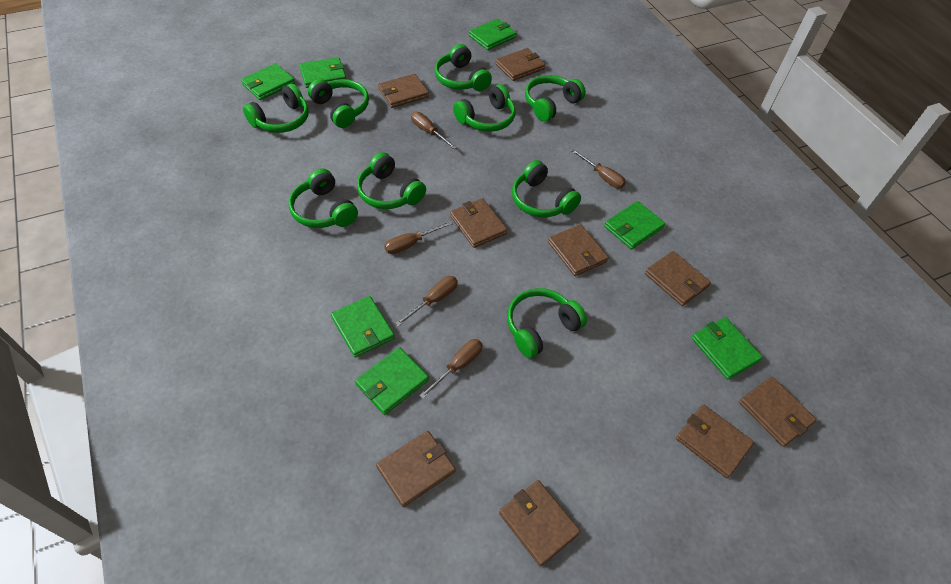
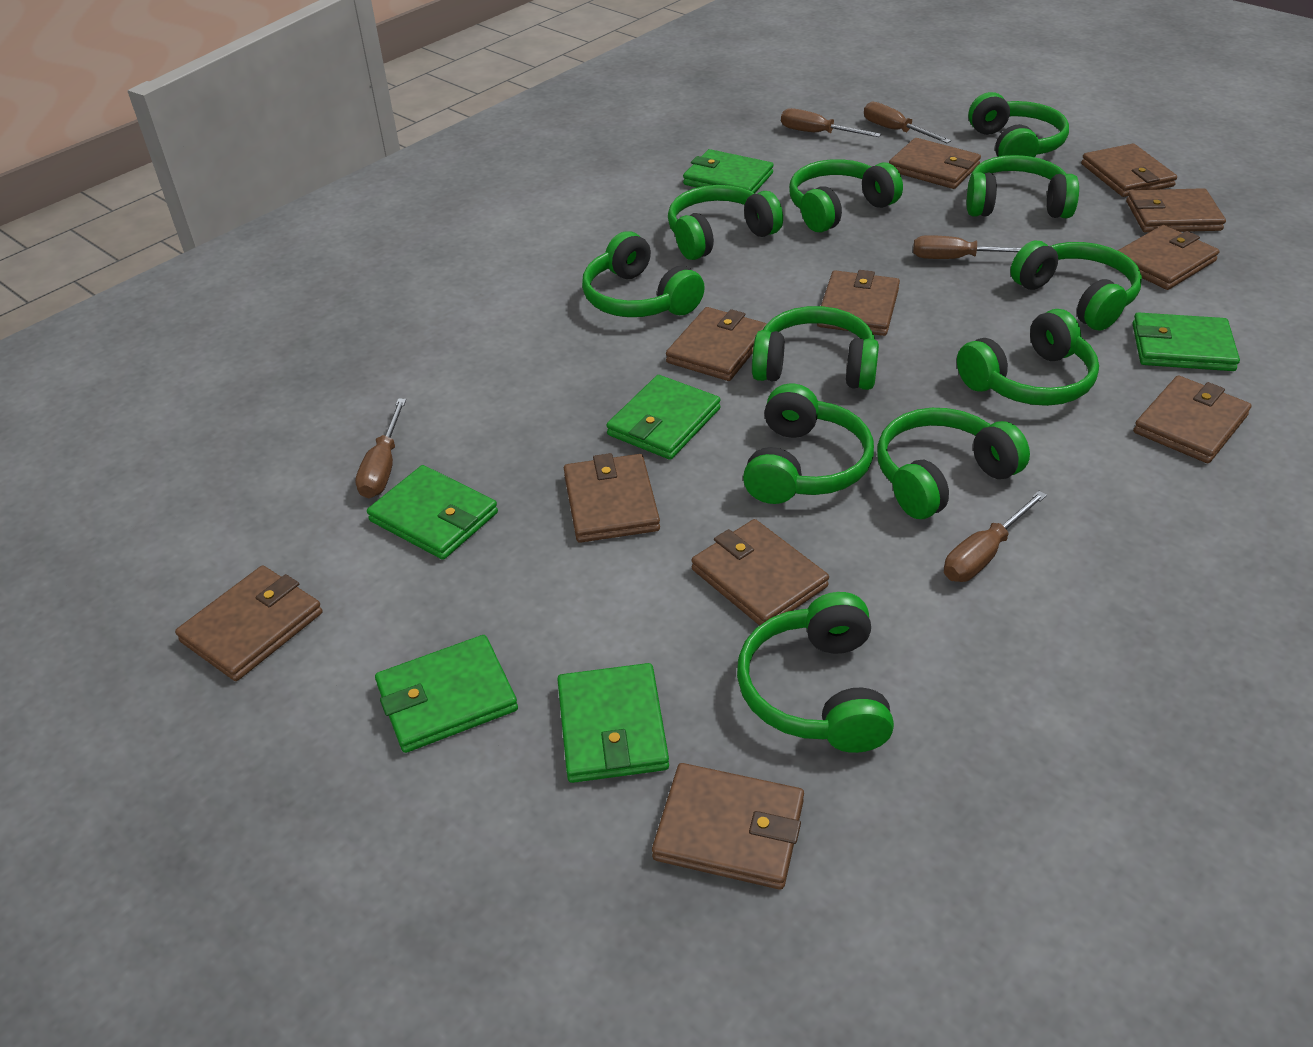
brown wallet: [376,431,456,507] [378,74,429,108] [450,198,507,248] [495,48,545,81] [499,480,581,567] [548,224,609,276] [645,251,711,306] [676,404,754,478] [739,377,817,447] = 9 -> [175,566,322,681] [564,453,660,543] [652,763,804,890] [666,307,767,381] [691,519,829,626] [817,270,900,336] [889,138,981,189] [1081,144,1177,197] [1117,225,1220,290] [1126,188,1226,233] [1133,376,1252,463] = 11
green headphones: [243,84,309,133] [289,168,358,228] [308,79,369,128] [357,152,426,209] [434,44,492,91] [453,84,516,132] [507,288,587,358] [512,160,581,217] [525,75,586,122] = 9 -> [582,231,705,317] [668,185,783,260] [737,592,894,753] [743,383,874,504] [752,306,879,390] [789,159,903,233] [877,408,1030,519] [957,309,1099,406] [967,155,1079,218] [968,92,1069,157] [1010,241,1142,330] = 11
green wallet: [241,63,295,100] [300,57,346,88] [331,296,395,357] [355,347,429,415] [469,19,517,50] [604,201,665,250] [692,317,763,379] = 7 -> [367,465,498,560] [375,635,518,753] [557,663,669,783] [606,375,721,460] [683,149,774,193] [1132,312,1240,371] = 6

